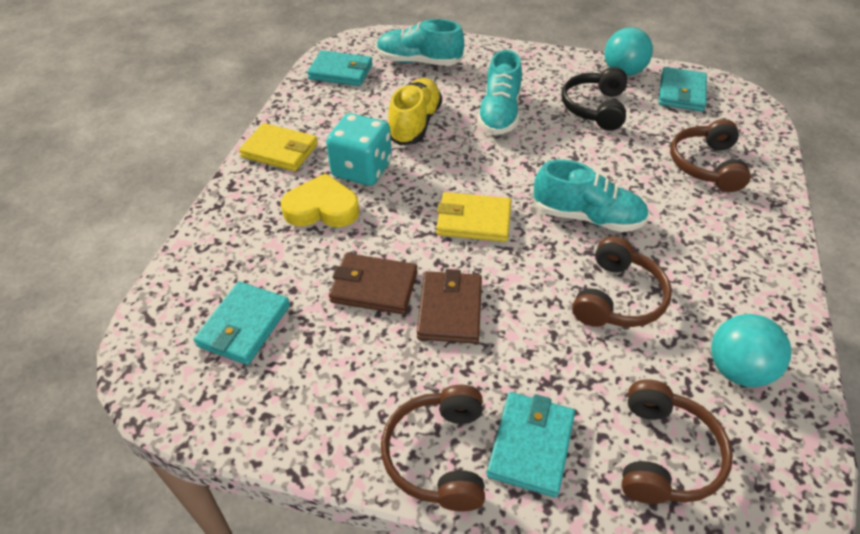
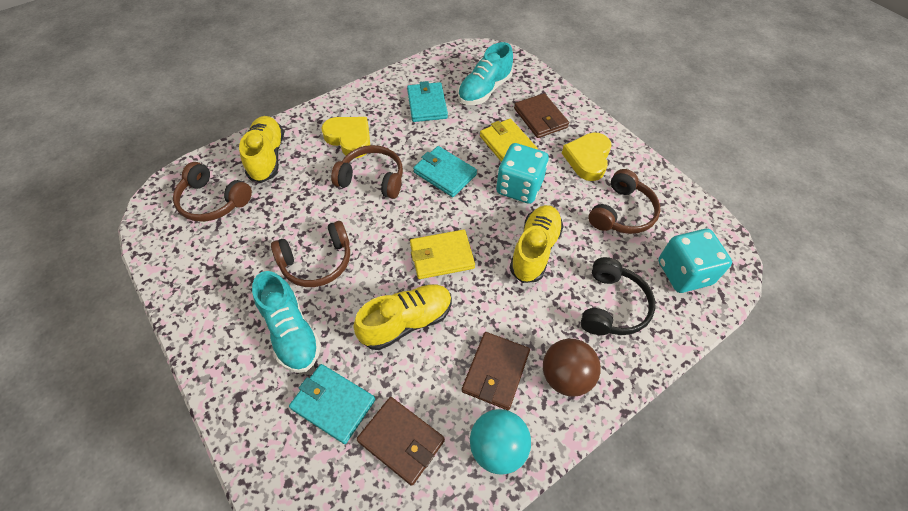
brown ball: none = 0 -> [543,339,601,396] = 1
brown wallet: [329,253,418,314] [417,269,482,344] = 2 -> [356,397,445,486] [462,332,530,410] [514,93,569,138] = 3
turquoise ball: [605,27,653,76] [711,314,792,387] = 2 -> [470,409,531,474] = 1
turquoise dice: [326,113,392,186] = 1 -> [496,143,549,204] [658,229,732,293] = 2
turquoise shoe: [377,19,464,66] [477,50,522,135] [533,159,649,232] = 3 -> [252,271,321,373] [458,42,513,105] = 2
turquoise wallet: [193,281,290,365] [307,50,373,86] [487,392,575,497] [659,67,707,111] = 4 -> [289,364,375,444] [407,81,448,122] [413,146,477,197] = 3
yellow heart: [281,173,360,227] = 1 -> [321,117,370,158] [562,133,612,181] = 2
yellow shoe: [388,78,442,146] = 1 -> [239,116,284,183] [353,284,452,350] [510,205,564,283] = 3

